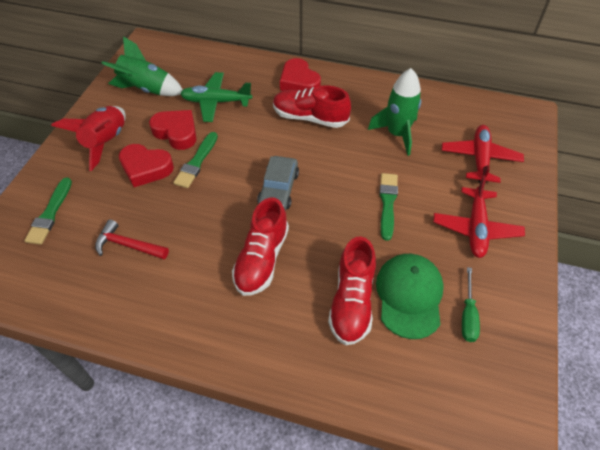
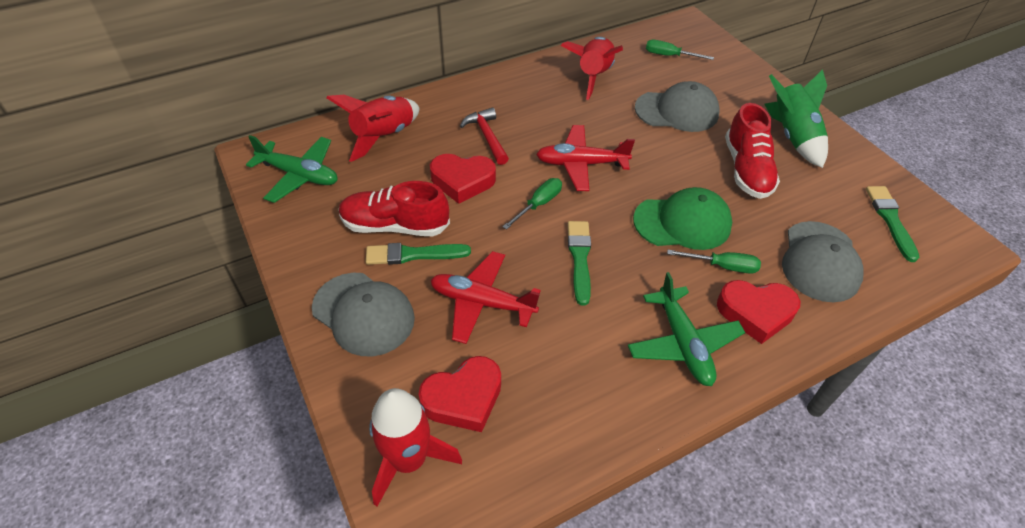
green plane: [180,72,252,122] = 1 -> [246,135,337,203] [628,272,745,386] = 2
green rocket: [101,36,183,96] [368,68,421,156] = 2 -> [764,69,828,168] = 1
green screwdriver: [462,267,480,342] = 1 -> [503,178,562,230] [646,40,714,60] [667,250,761,274] = 3
grey cap: none = 0 -> [312,273,415,356] [635,81,720,132] [782,221,864,302] = 3
grey car: [257,156,299,210] = 1 -> none = 0
red rocket: [51,106,126,171] = 1 -> [327,95,419,162] [369,388,462,507] [561,37,623,100] = 3
red shoe: [232,198,289,296] [273,85,351,128] [328,236,376,345] = 3 -> [339,181,450,236] [725,103,780,199] = 2

